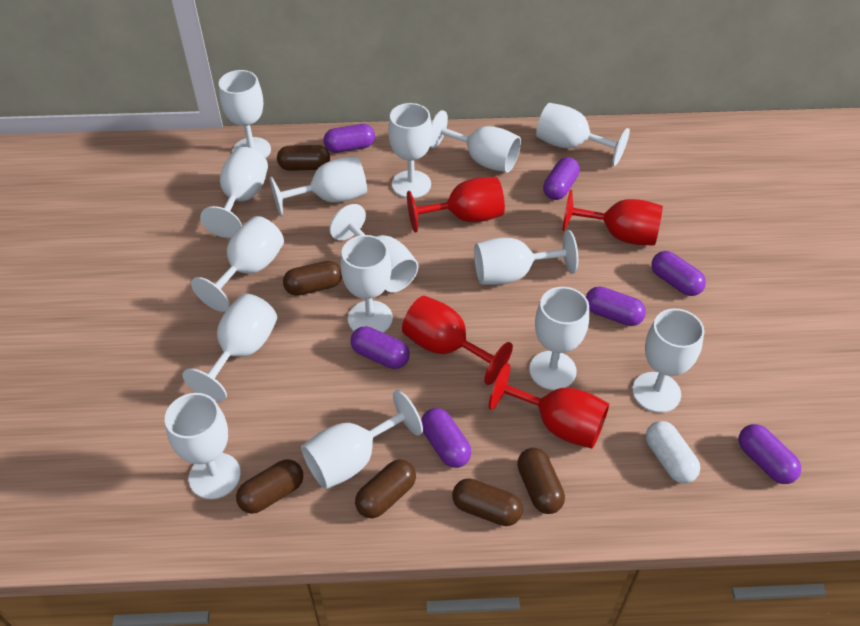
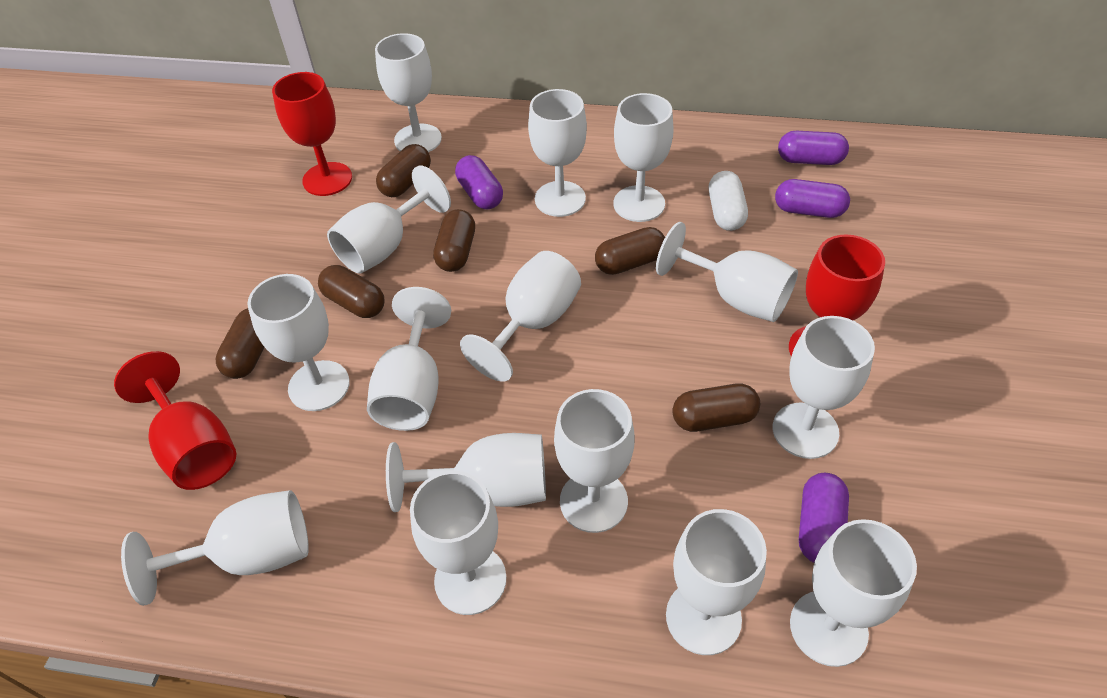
purple capsule: [323,124,375,153] [350,326,410,369] [421,408,471,468] [543,157,580,200] [586,287,646,326] [651,251,706,296] [739,424,801,484] = 7 -> [455,155,503,210] [775,179,850,218] [778,131,849,165] [799,473,849,563] = 4
red goblet: [402,296,513,385] [407,177,505,232] [489,363,609,449] [563,190,663,246] = 4 -> [114,351,236,490] [272,72,352,196] [789,234,885,356] = 3

